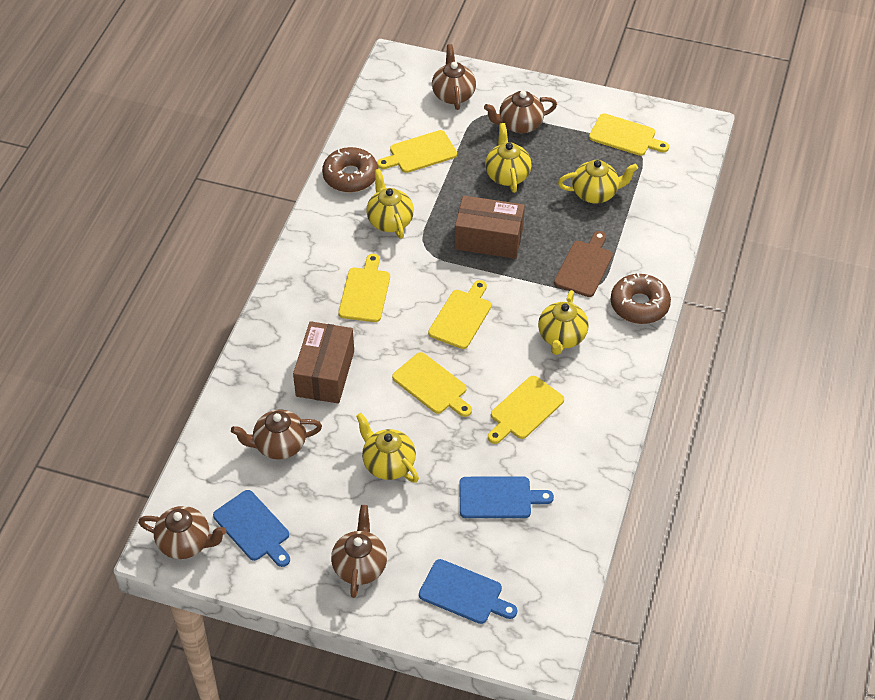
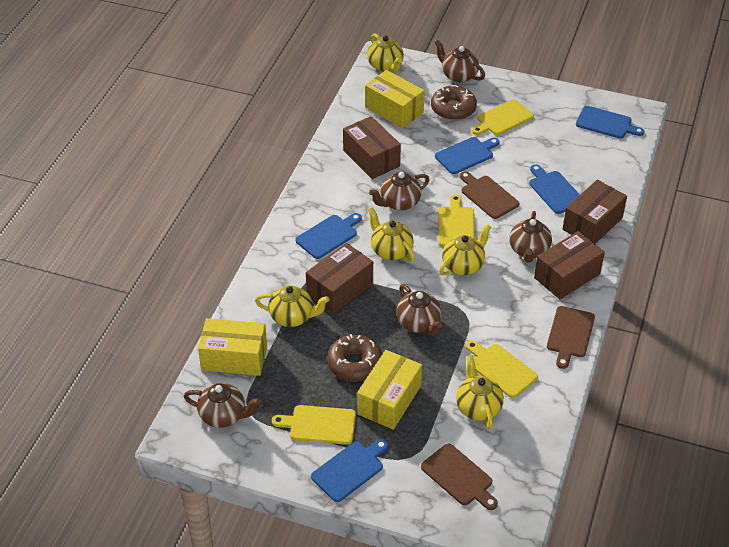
blue cutting board: [213,490,290,567] [419,559,517,624] [459,476,554,518] = 3 -> [295,213,362,259] [311,439,388,502] [435,137,499,174] [529,164,580,214] [576,106,645,139] = 5
brown box: [293,321,354,404] [455,195,525,259] = 2 -> [306,243,373,314] [343,116,401,179] [534,231,605,299] [562,180,627,244] = 4
brown cutting board: [554,231,613,297] = 1 -> [421,444,498,510] [460,171,519,219] [547,306,595,369] = 3
yellow box: none = 0 -> [198,318,267,376] [357,350,422,430] [365,70,425,128] = 3
yellow cutting board: [338,254,390,322] [377,130,457,173] [392,352,472,417] [428,280,491,349] [488,376,564,444] [589,113,669,156] = 6 -> [272,405,356,445] [438,195,475,247] [466,340,538,398] [472,99,534,135] = 4

